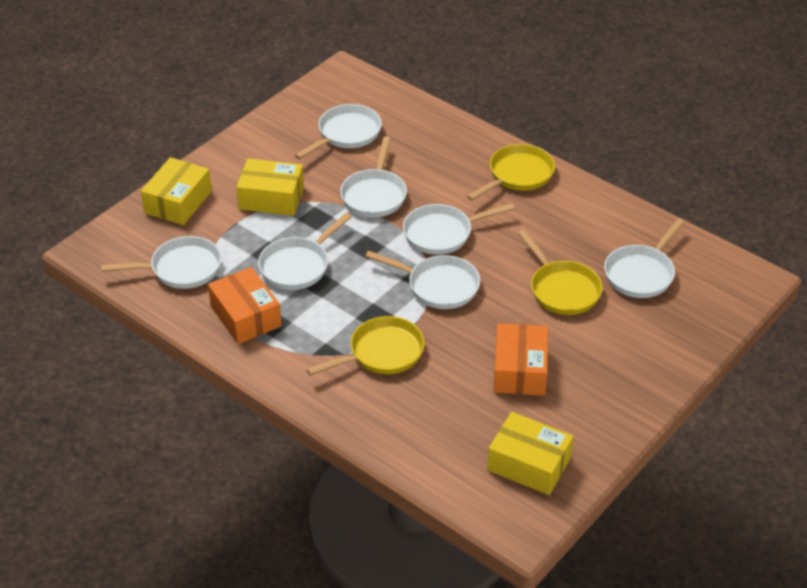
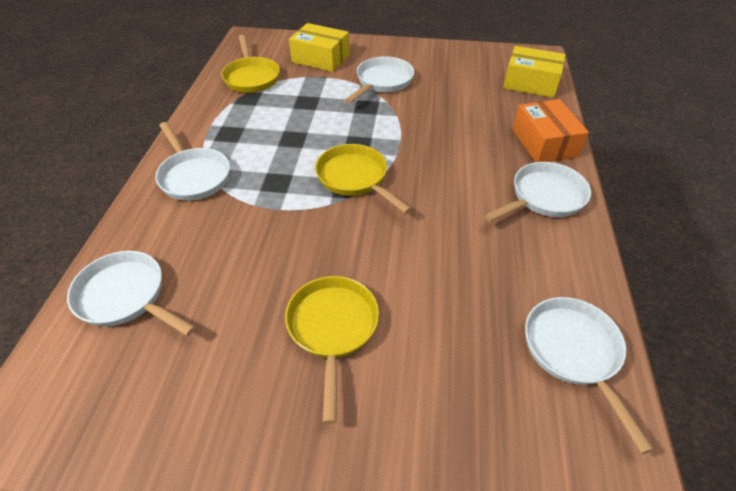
orange box: [208,267,282,344] [494,323,548,396] = 2 -> [512,99,589,162] = 1
white pan: [101,236,222,289] [258,213,352,290] [295,104,382,159] [340,136,407,218] [365,251,480,309] [403,203,515,255] [604,218,685,298] = 7 -> [67,251,196,336] [155,122,230,201] [345,56,414,103] [484,162,591,222] [525,297,654,454] = 5
yellow box: [141,157,212,225] [236,158,304,216] [487,412,574,495] = 3 -> [289,23,349,72] [503,46,566,98] = 2

